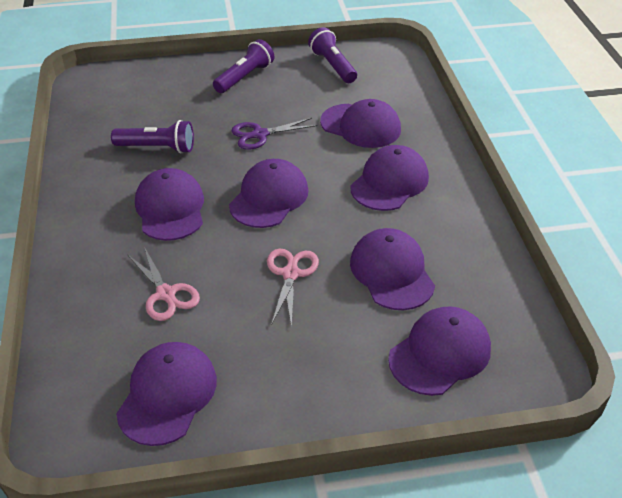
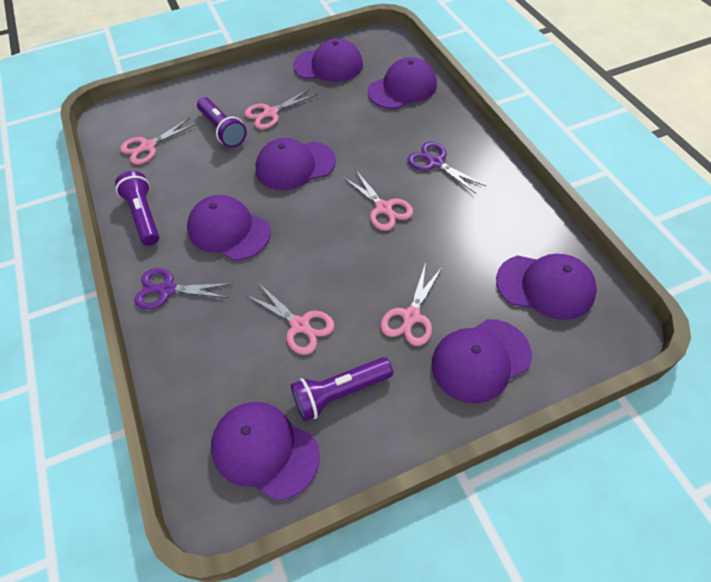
pink scissors: [127,247,200,321] [267,249,319,328] = 2 -> [120,118,197,165] [244,88,317,129] [246,284,335,355] [343,169,413,231] [381,262,443,346] = 5
purple scissors: [232,118,317,150] = 1 -> [134,268,233,309] [407,142,486,194] = 2

